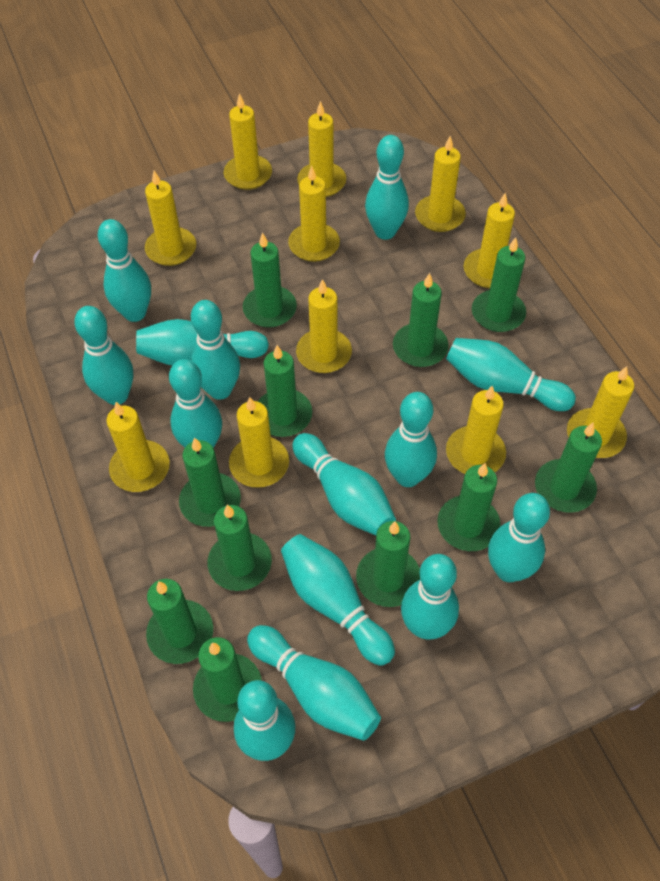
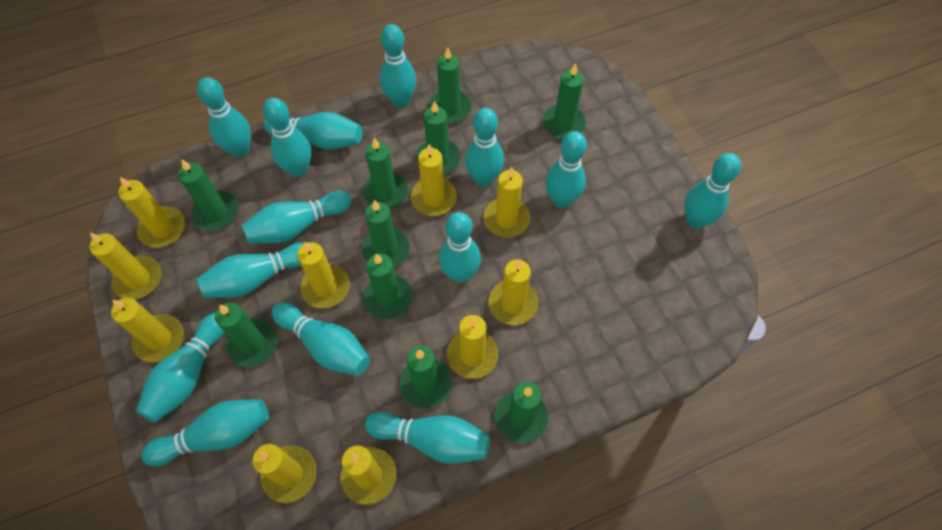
green candle: [146,579,213,664] [179,437,241,527] [193,637,262,722] [208,505,272,591] [243,232,297,328] [258,345,312,437] [356,521,420,607] [393,273,449,367] [437,463,501,551] [472,237,526,332] [535,423,602,513] = 11 -> [178,159,238,231] [215,303,277,367] [362,138,408,209] [362,200,410,267] [363,254,413,320] [399,346,452,409] [416,101,461,174] [429,47,472,124] [494,381,548,443] [542,63,586,139] = 10
yellow candle: [106,402,170,492] [145,171,196,266] [224,93,272,190] [229,397,289,488] [288,166,340,262] [296,279,352,373] [297,101,346,197] [415,136,466,232] [446,386,506,474] [464,192,515,288] [567,366,634,458] = 11 -> [89,233,161,300] [111,298,184,362] [118,177,185,248] [252,444,317,503] [297,242,350,308] [340,445,396,505] [411,144,457,216] [447,315,498,379] [484,167,530,238] [488,260,538,325] = 10

